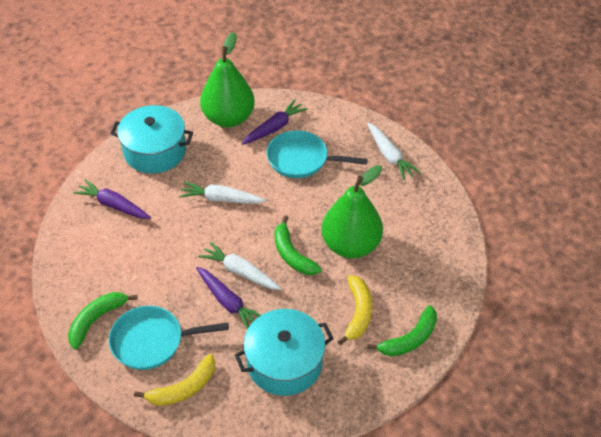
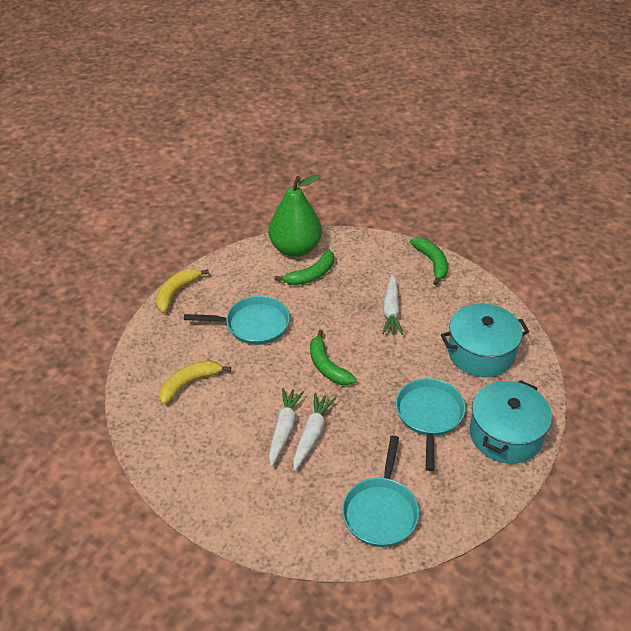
green pear: [200,32,255,128] [322,165,383,258] = 2 -> [268,175,322,257] = 1
purple carrot: [73,179,151,219] [196,267,261,329] [242,100,308,145] = 3 -> none = 0
turquoise pan: [109,306,229,370] [266,130,367,178] = 2 -> [184,296,290,345] [342,436,419,547] [396,378,466,471] = 3

